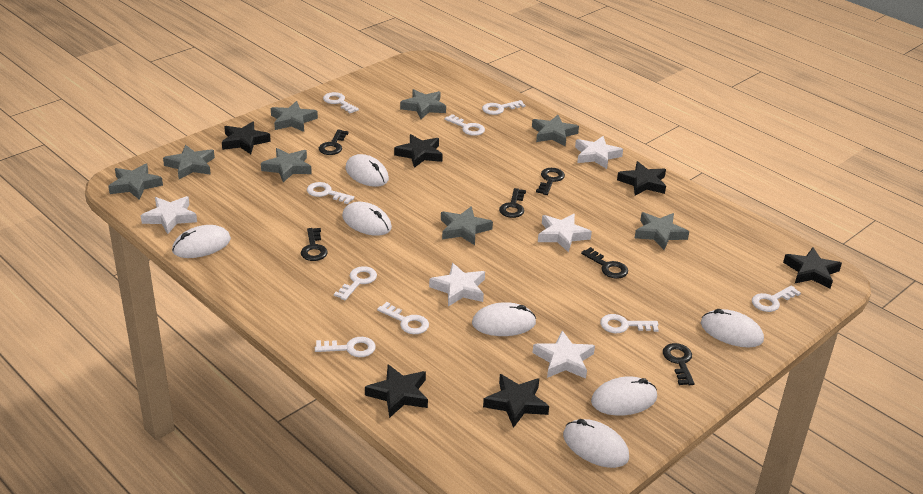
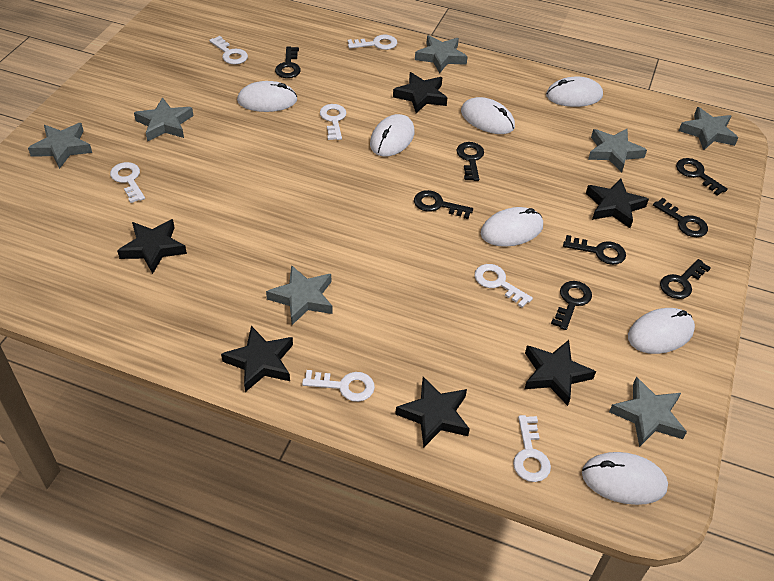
black key: [301,228,328,261] [319,129,349,155] [499,188,526,218] [536,168,565,195] [581,247,628,279] [663,343,695,385] = 6 -> [275,47,301,78] [414,190,473,219] [457,142,484,181] [551,281,592,330] [563,235,626,265] [653,198,708,237] [660,259,711,299] [676,158,728,196] = 8
grey star: [108,163,163,200] [163,145,215,179] [261,148,312,182] [271,101,318,132] [400,89,446,119] [441,206,493,245] [532,115,579,146] [635,212,689,250] = 8 -> [28,123,92,169] [134,97,194,142] [266,265,333,325] [415,35,468,73] [588,129,647,173] [609,377,687,447] [679,107,738,150] = 7
white key: [307,182,354,204] [315,337,376,357] [323,92,359,114] [334,266,377,300] [377,302,429,334] [445,114,485,136] [482,100,526,115] [600,314,659,333] [752,286,801,312] = 9 -> [110,162,145,203] [209,36,248,64] [302,370,375,402] [320,104,346,140] [348,34,397,50] [474,264,533,308] [513,415,551,482] = 7
white star: [141,196,197,234] [429,263,485,307] [533,331,595,379] [538,214,592,252] [575,136,623,169] = 5 -> none = 0

